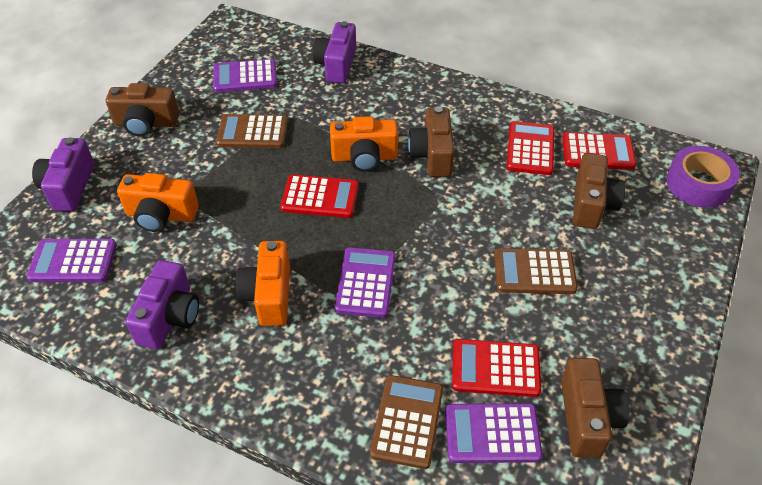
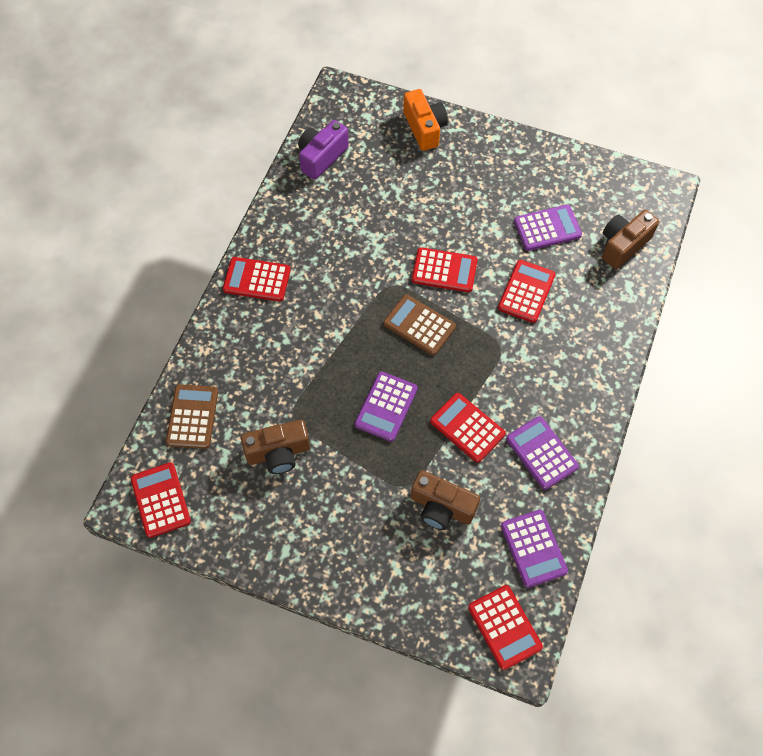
brown calculator: [216,114,288,148] [370,375,443,469] [494,248,578,294] = 3 -> [166,384,218,449] [384,295,456,356] = 2
brown camera: [106,83,179,136] [408,106,455,177] [561,358,630,458] [573,153,626,229] = 4 -> [241,420,310,474] [411,470,480,530] [602,210,659,269] = 3
orange camera: [117,173,199,232] [236,241,290,326] [330,116,398,172] = 3 -> [403,89,448,151] = 1
purple camera: [32,137,94,211] [125,260,199,349] [313,21,356,83] = 3 -> [298,120,349,180] = 1
purple tape: [666,146,740,208] = 1 -> none = 0
red calculator: [280,174,359,218] [452,339,541,397] [506,121,554,175] [562,132,636,170] = 4 -> [131,462,191,538] [223,257,291,301] [412,247,478,292] [430,393,505,463] [468,585,543,670] [498,260,555,323] = 6

